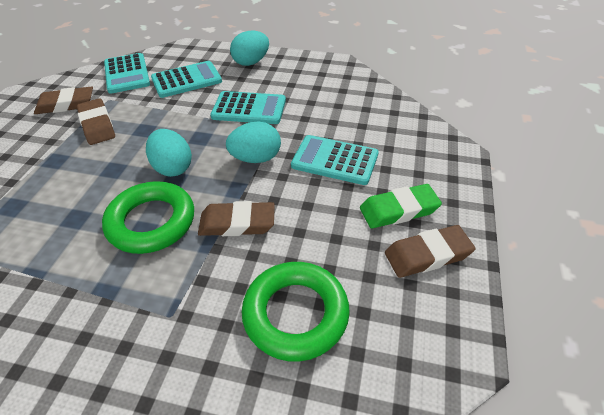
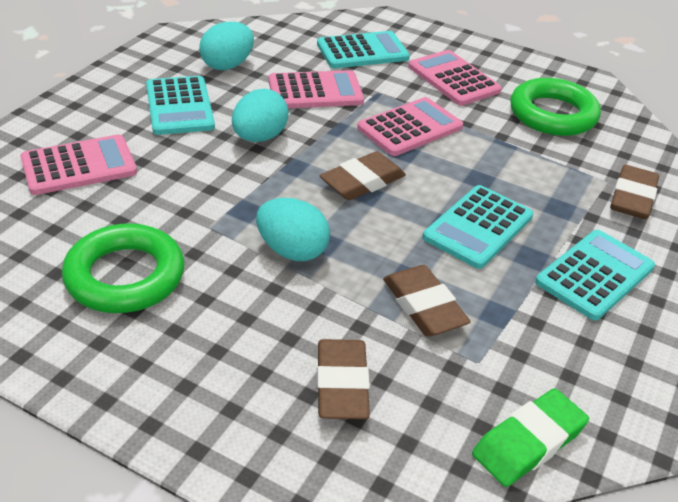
pink calculator: none = 0 -> [20,134,137,195] [269,70,364,108] [357,97,463,156] [408,50,502,106] = 4

